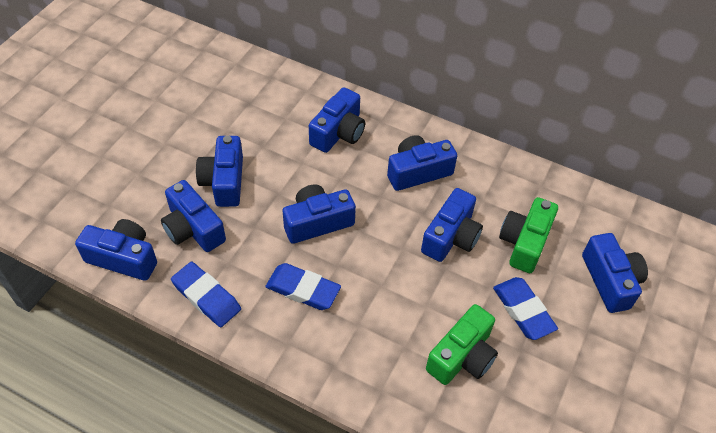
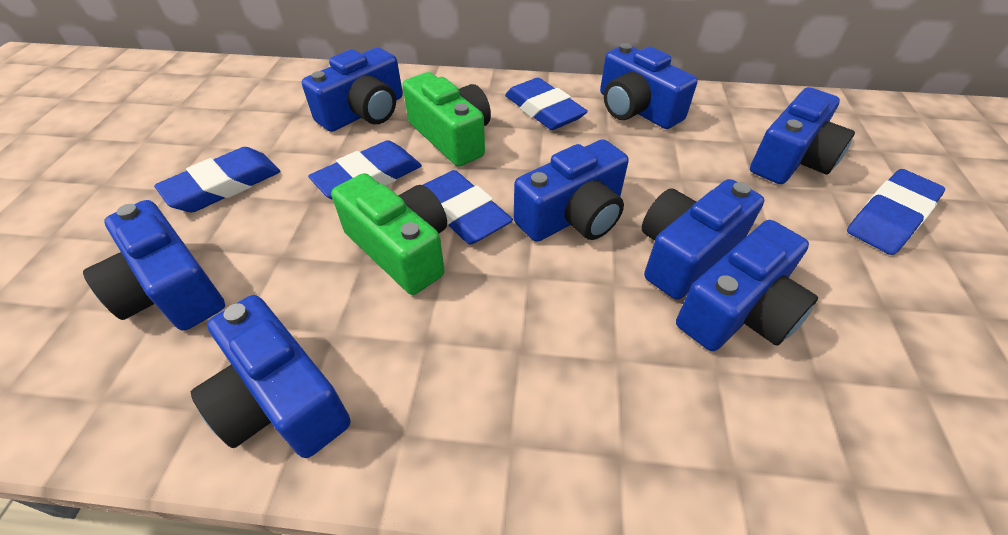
blue eraser: [171,262,241,327] [265,263,341,310] [493,277,558,340] = 3 -> [154,147,280,212] [308,140,422,200] [423,170,513,244] [505,78,588,130] [847,169,945,255] = 5

